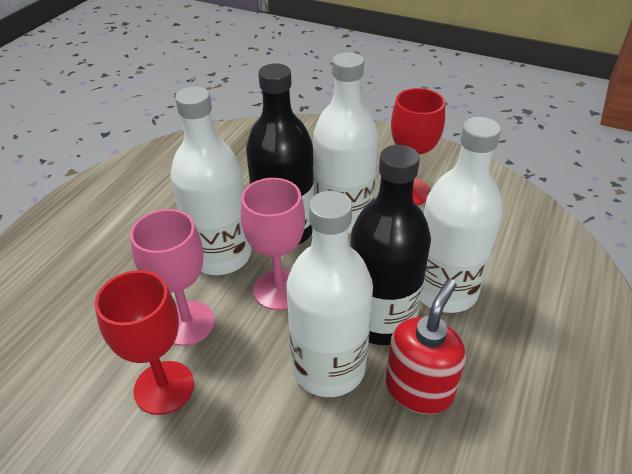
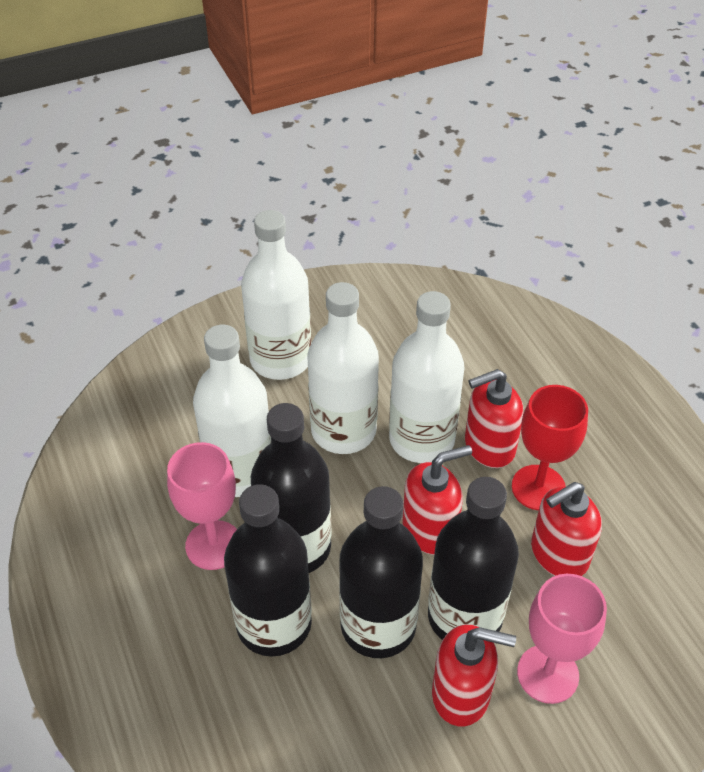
black bottle: [246,63,314,244] [350,145,431,345] = 2 -> [224,484,312,657] [251,403,332,573] [339,486,423,658] [428,477,519,640] = 4
red goblet: [95,270,194,415] [391,88,445,205] = 2 -> [512,385,588,510] = 1
red soap dispenser: [386,279,466,414] = 1 -> [403,445,472,555] [432,624,516,727] [465,369,524,468] [531,482,602,576] = 4

